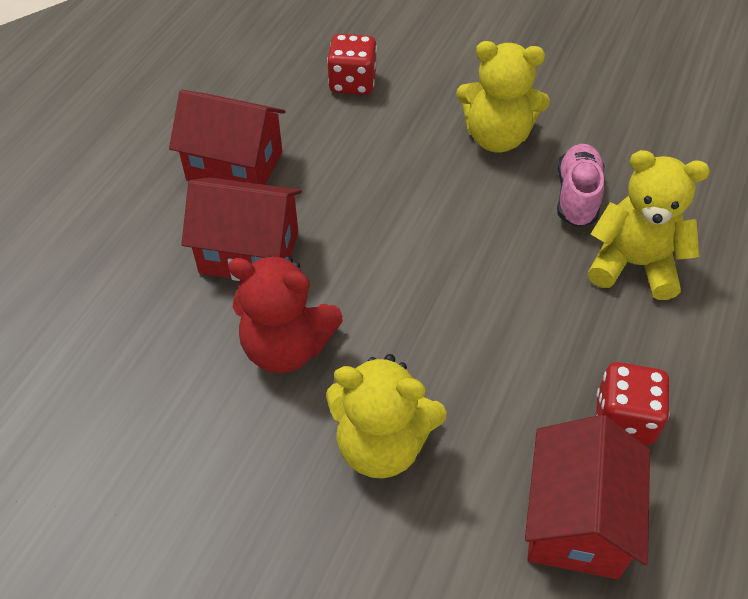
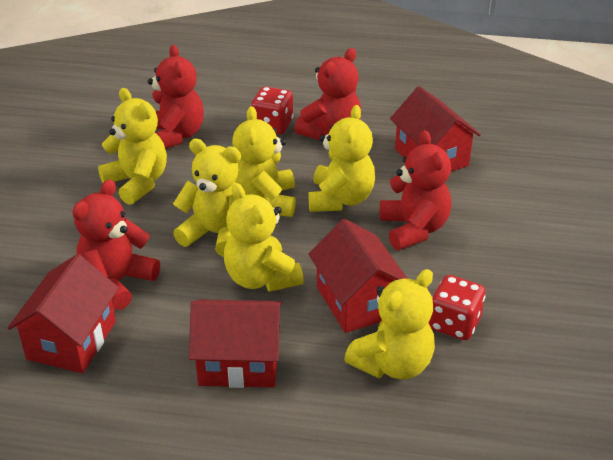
pink shoe: [557,144,604,227] = 1 -> none = 0
red house: [169,90,286,185] [181,177,302,281] [525,415,650,579] = 3 -> [8,254,119,373] [189,299,282,388] [309,219,408,333] [390,86,481,172] = 4
red teddy bear: [228,255,343,374] = 1 -> [72,180,160,310] [148,45,204,149] [294,48,361,140] [380,130,451,250] = 4
yellow teddy bear: [326,354,447,478] [456,41,550,153] [588,150,710,300] = 3 -> [98,88,167,205] [173,139,241,257] [224,183,304,292] [232,106,296,217] [308,105,375,212] [344,269,435,379] = 6

